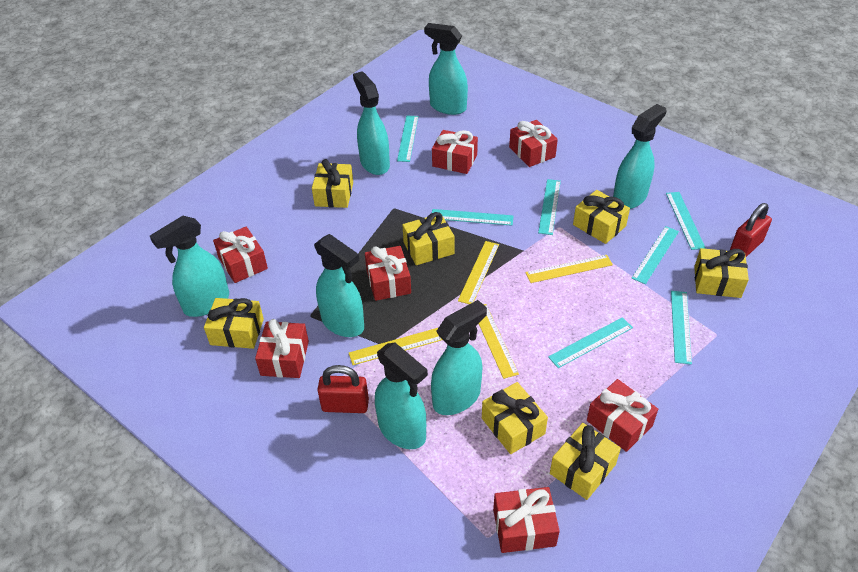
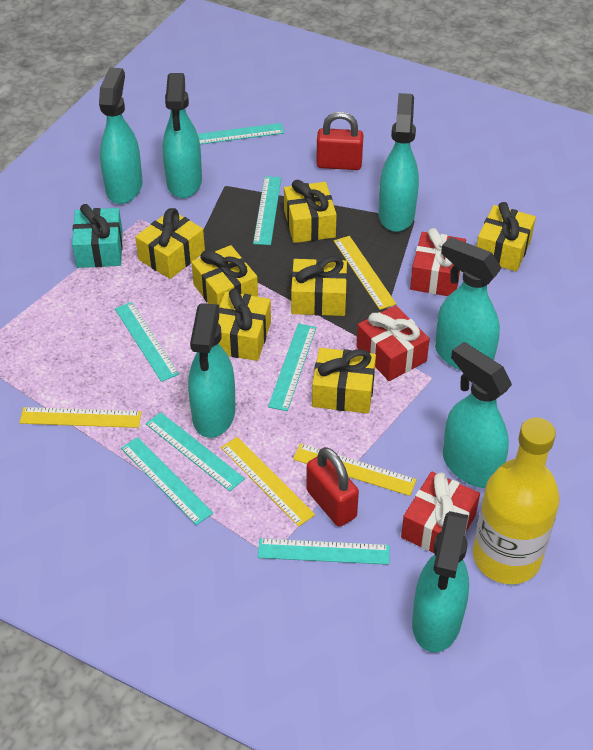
red gift: [213,227,268,283] [255,319,309,378] [365,246,411,301] [432,130,478,174] [493,487,560,553] [509,120,558,167] [587,379,658,452] = 7 -> [356,305,430,381] [401,471,480,553] [410,228,466,296] = 3
turquoise gift: none = 0 -> [72,204,123,268] = 1
yellow bottle: none = 0 -> [473,418,560,584] = 1

